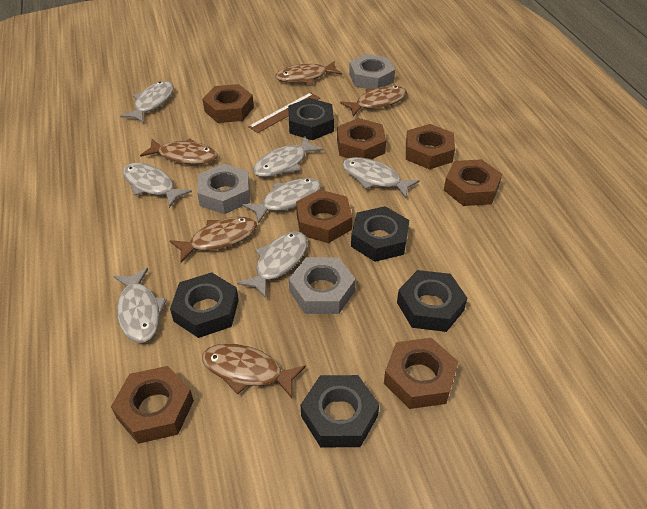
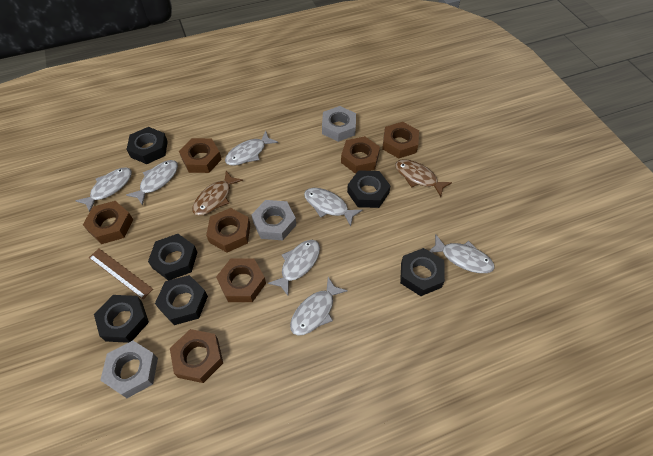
black nut: [170,272,239,338] [288,98,334,140] [301,375,379,447] [351,206,409,262] [397,270,467,332] = 5 -> [94,295,149,343] [126,127,168,164] [148,234,198,281] [155,275,208,325] [347,170,391,208] [400,248,445,296] = 6
brown fish: [140,138,218,165] [170,217,257,263] [202,343,306,398] [275,61,342,84] [340,86,407,116] = 5 -> [192,171,243,216] [395,159,452,197] = 2

